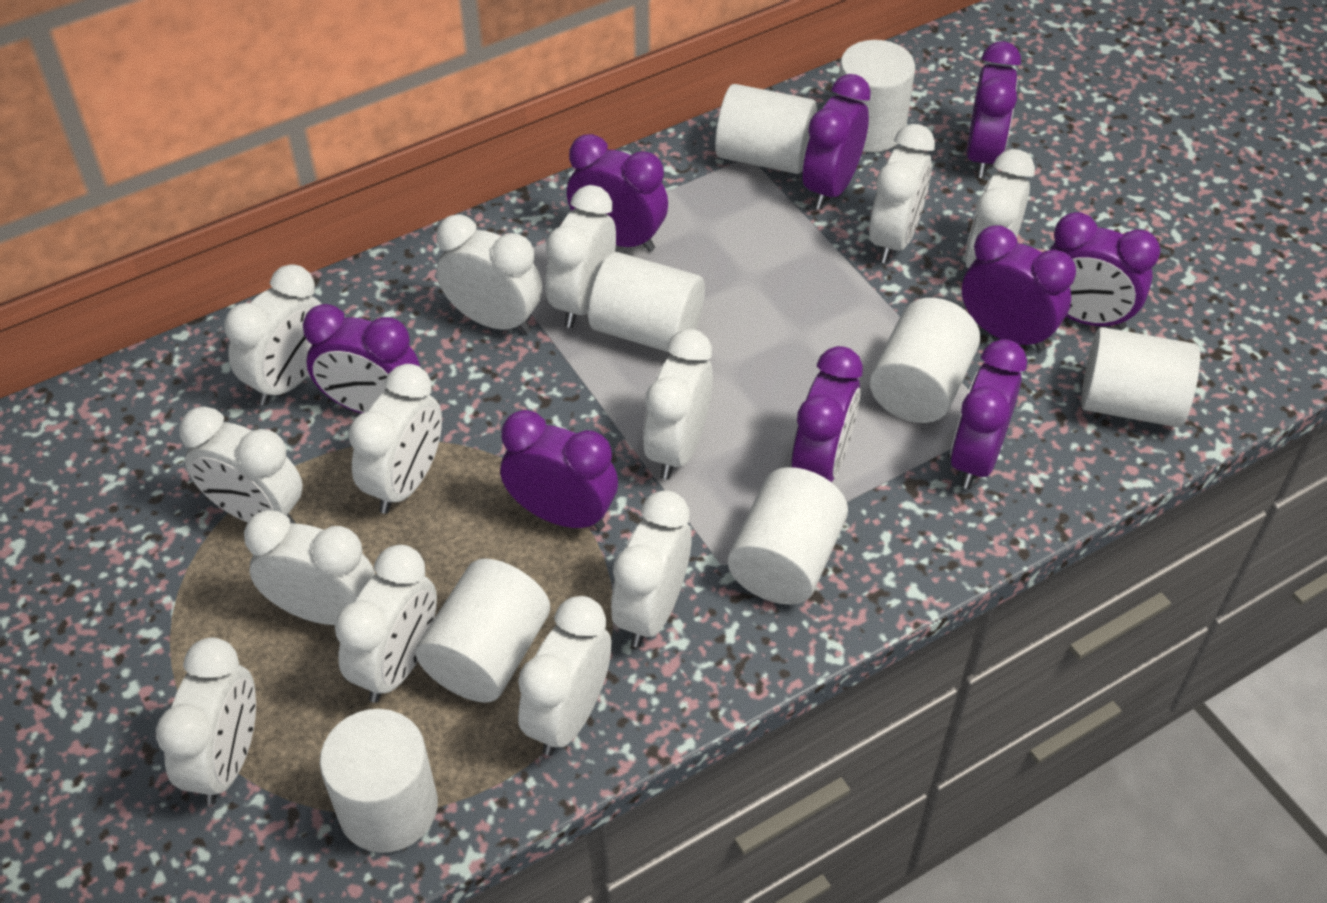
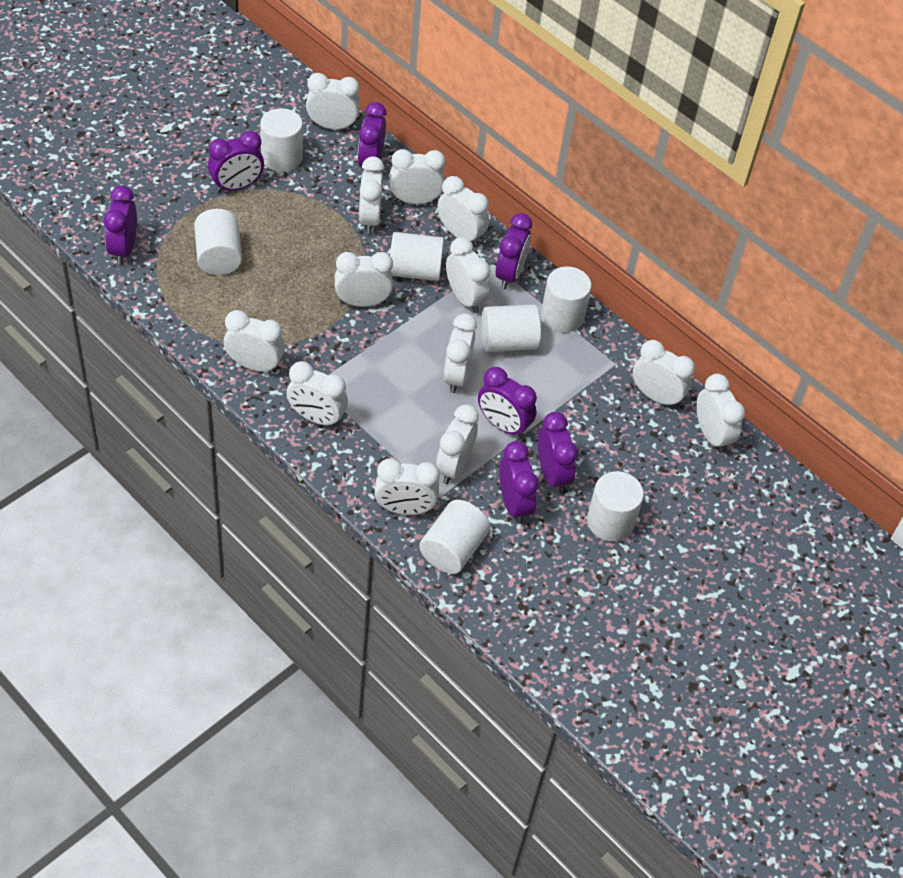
purple clock: [303,304,420,413] [501,410,618,530] [567,134,668,252] [791,346,863,482] [802,74,871,210] [950,339,1027,489] [962,225,1076,351] [967,41,1021,178] [1050,212,1160,330] = 9 -> [104,186,137,265] [208,131,264,192] [358,102,387,168] [478,367,537,438] [496,213,532,289] [499,441,539,524] [538,412,578,494] = 7
white cylinder: [320,709,438,853] [416,558,550,702] [588,252,705,352] [715,84,817,174] [728,467,848,605] [837,40,915,152] [870,298,980,423] [1081,327,1200,427] = 8 -> [194,209,242,275] [260,108,303,172] [390,232,444,281] [419,500,490,574] [481,304,541,352] [541,267,592,333] [587,471,644,542] = 7

